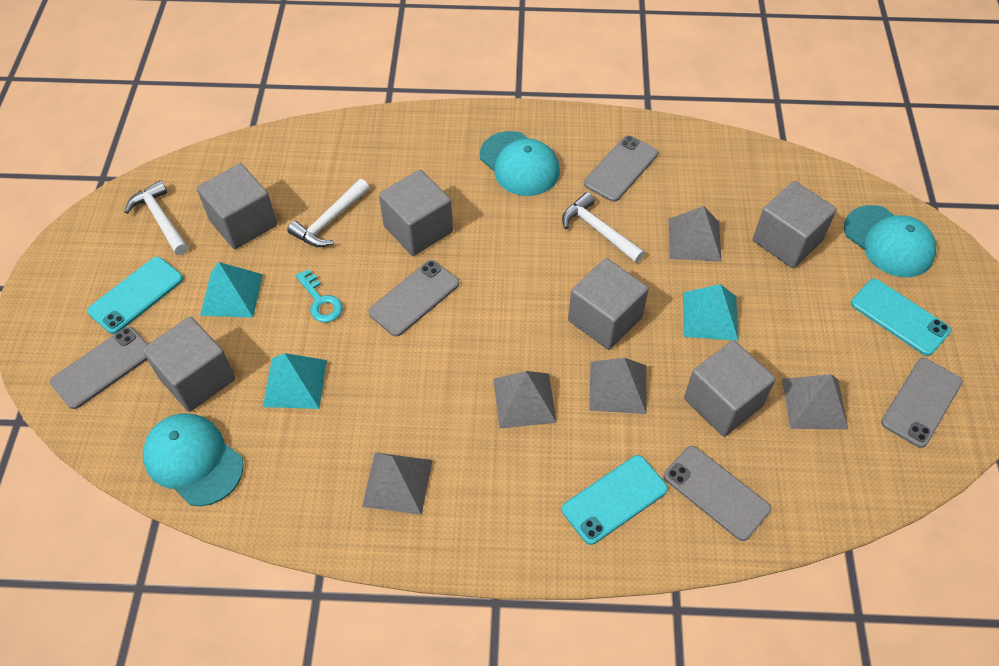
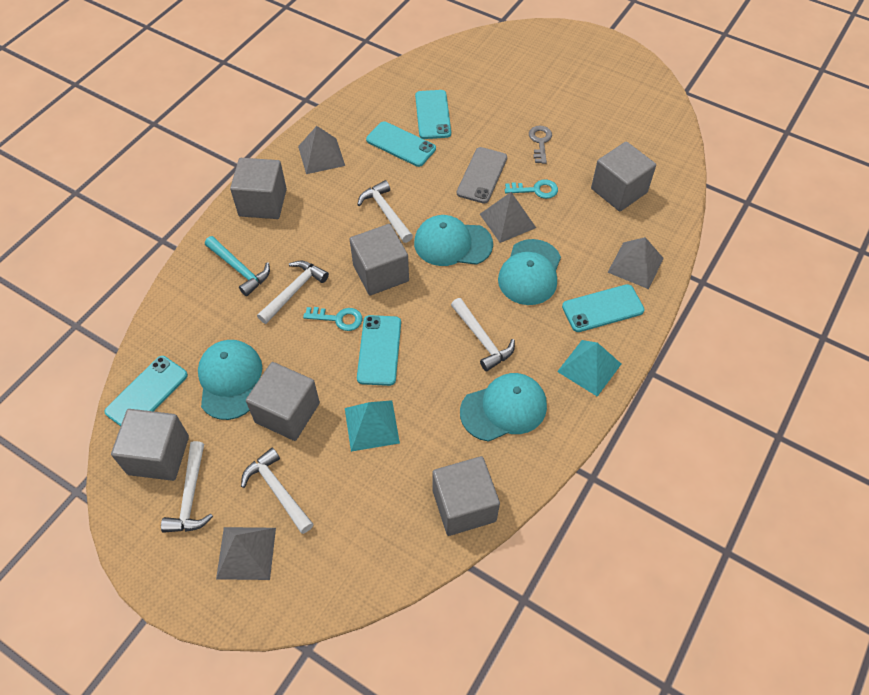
grey key: none = 0 -> [529,126,552,164] = 1
grey phone: [50,327,148,409] [368,260,459,337] [584,136,658,202] [664,446,771,541] [881,358,963,448] = 5 -> [457,147,507,204] = 1
grey pyramid: [362,452,432,515] [493,371,557,428] [589,358,647,414] [669,206,722,262] [782,374,848,429] = 5 -> [216,527,276,580] [298,126,345,174] [480,192,536,243] [607,237,664,289] = 4
turquoise cap: [143,413,244,506] [480,131,560,196] [844,205,936,277] = 3 -> [198,340,262,420] [414,215,493,266] [460,373,547,442] [498,239,561,305] = 4
turquoise hammer: none = 0 -> [205,236,270,296] = 1
turquoise key: [296,269,343,323] = 1 -> [303,307,362,331] [505,179,558,199] = 2
turquoise phone: [87,257,183,334] [562,455,668,545] [851,279,951,356] = 3 -> [104,356,188,426] [357,315,401,386] [366,121,436,167] [415,90,451,139] [562,284,645,332] = 5
turquoise pyramid: [200,262,263,318] [263,353,327,409] [683,284,738,341] = 3 -> [345,400,400,452] [557,340,621,397] = 2
white hammer: [125,180,188,255] [287,179,370,247] [562,192,645,263] = 3 -> [161,441,213,533] [241,448,314,534] [257,260,329,324] [357,180,413,243] [451,298,515,371] = 5

